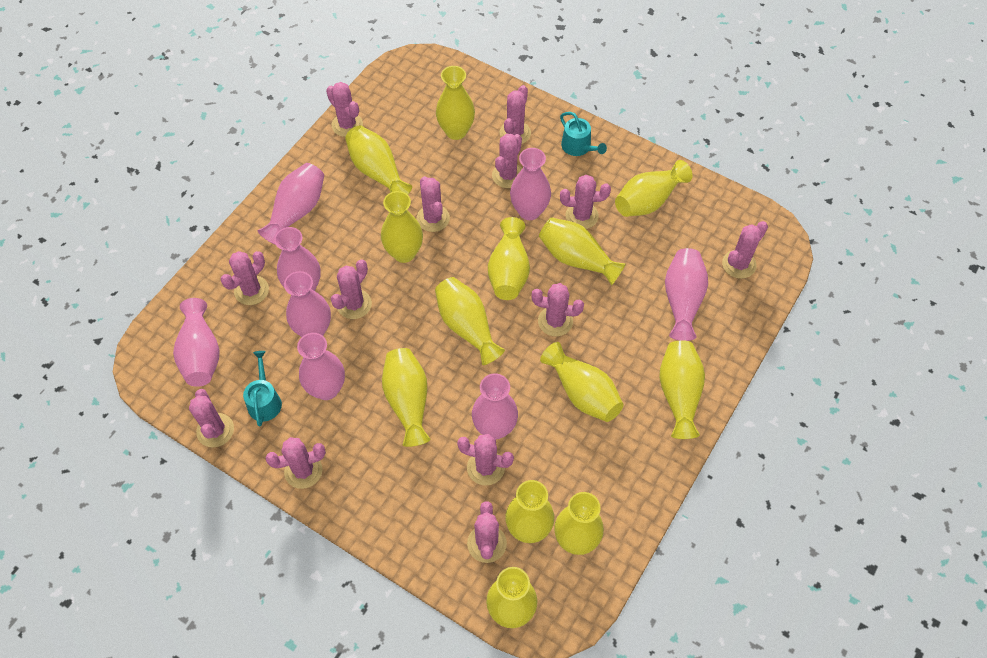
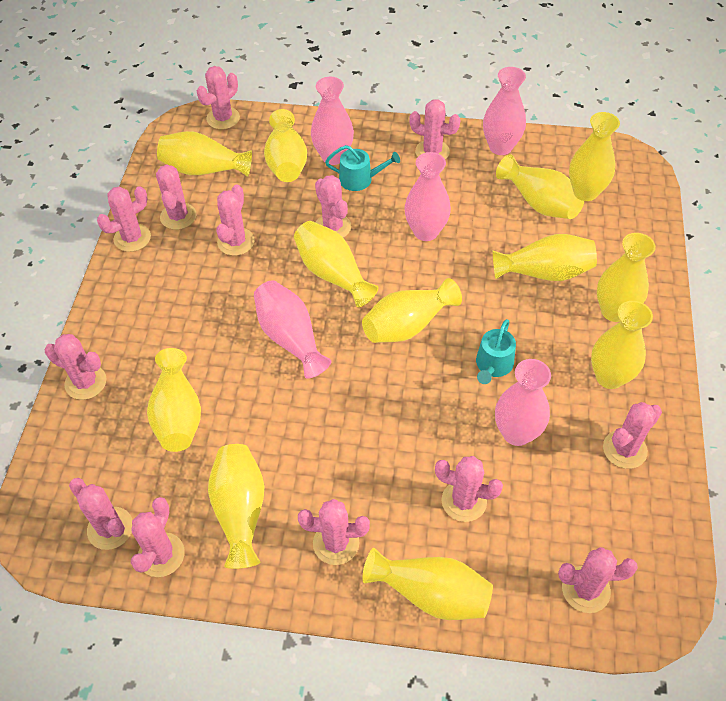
pink vase: [173,298,219,387] [258,163,324,244] [274,227,321,291] [284,271,331,337] [297,333,345,400] [472,374,518,439] [510,148,551,220] [665,248,708,341] = 8 -> [254,280,331,379] [311,77,354,165] [404,152,451,241] [483,67,526,155] [495,359,551,446] = 5
yellow vase: [345,125,412,195] [381,191,423,263] [382,348,431,447] [435,277,505,365] [436,66,475,140] [486,567,537,628] [488,217,530,300] [505,480,554,543] [539,217,626,286] [540,342,624,422] [554,492,604,555] [615,160,693,217] [659,340,705,439] = 13 -> [147,348,201,452] [157,131,252,177] [208,444,265,569] [264,109,307,182] [294,221,378,307] [362,278,462,343] [362,548,493,620] [493,234,597,281] [496,154,584,219] [569,112,620,201] [591,301,653,389] [597,233,656,322] = 12

